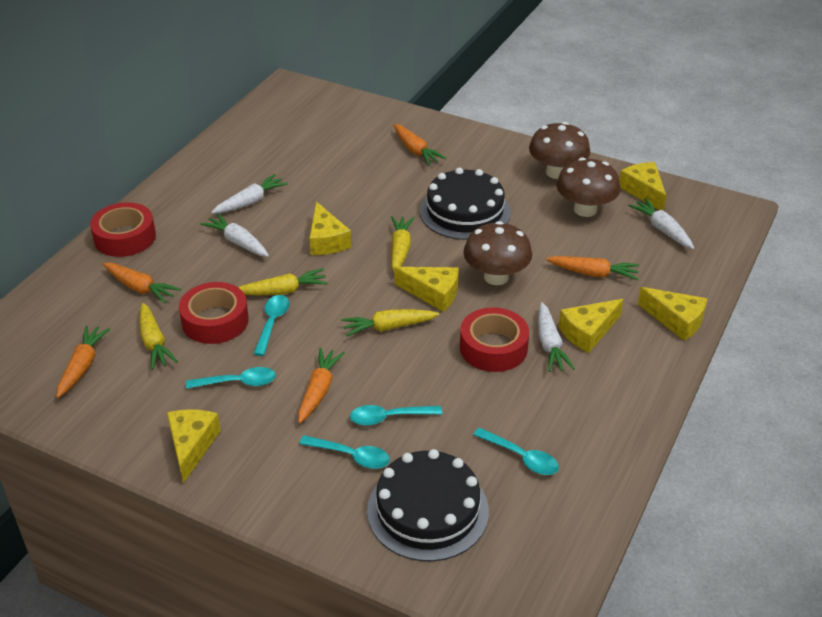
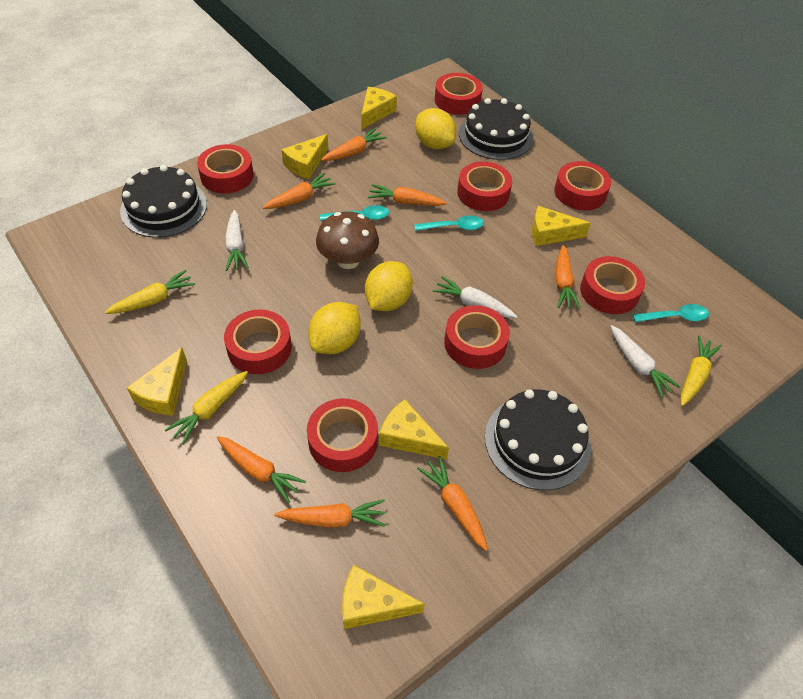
black cake: [367,449,489,561] [420,168,511,240] = 2 -> [120,165,207,238] [459,98,534,160] [485,389,591,490] = 3
brown mushroom: [463,221,532,285] [529,122,590,179] [556,157,621,217] = 3 -> [316,211,379,269] = 1
orange carrot: [57,325,110,398] [103,263,181,304] [298,348,345,423] [394,124,446,166] [546,256,640,280] = 5 -> [217,436,306,503] [263,173,336,209] [275,499,385,528] [321,128,387,161] [368,184,447,206] [417,456,488,551] [555,245,581,309] = 7
red tape: [90,202,156,257] [179,282,249,344] [460,307,529,372] = 3 -> [197,144,254,194] [224,310,292,374] [307,398,378,472] [435,73,483,115] [444,305,510,369] [457,162,512,211] [554,161,611,210] [580,256,645,314] = 8
turquoise spoon: [186,367,276,389] [254,295,290,356] [299,435,390,469] [350,405,442,426] [473,428,559,475] = 5 -> [320,205,389,221] [414,216,484,231] [633,304,709,322] = 3
white carrot: [200,213,269,257] [211,174,288,214] [538,302,575,372] [628,198,694,249] = 4 -> [225,210,249,271] [433,276,517,318] [610,325,681,398] = 3
yellow carrot: [139,303,178,370] [238,268,328,296] [341,309,440,337] [391,216,414,271] = 4 -> [105,270,195,314] [165,371,248,445] [681,335,722,406] = 3
yellow lemon: none = 0 -> [308,302,361,354] [365,261,413,311] [415,108,456,149] = 3

